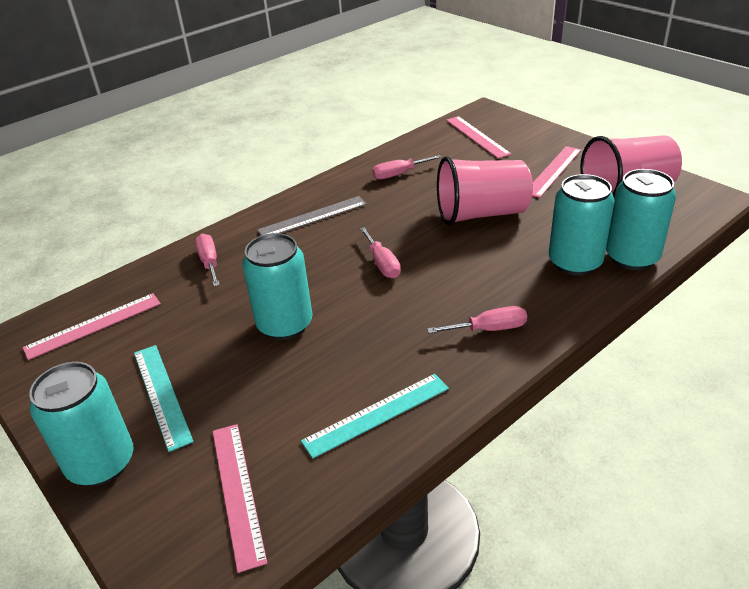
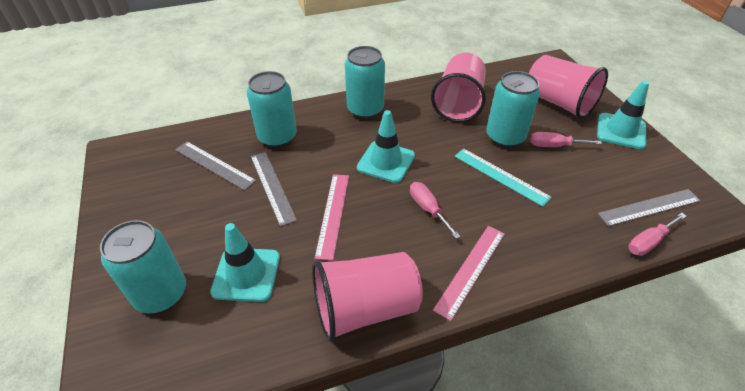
grey ruler: [257,196,367,236] = 1 -> [175,142,256,190] [251,152,297,227] [598,189,701,226] = 3
pink cup: [437,157,533,226] [580,135,682,198] = 2 -> [312,252,423,342] [431,53,486,122] [529,55,608,119] = 3
pink ruler: [23,293,161,360] [213,424,267,573] [446,116,511,159] [532,146,581,198] = 4 -> [315,174,349,261] [433,226,505,321] = 2
pink screwdriver: [195,234,220,287] [360,227,401,278] [372,155,441,180] [427,306,527,333] = 4 -> [410,182,461,239] [530,132,602,147] [628,213,686,256] = 3
turquoise ruler: [134,345,194,452] [301,374,449,458] = 2 -> [455,148,552,207] = 1
turquoise traffic cone: none = 0 -> [210,223,280,302] [357,110,415,183] [597,80,649,149] = 3

